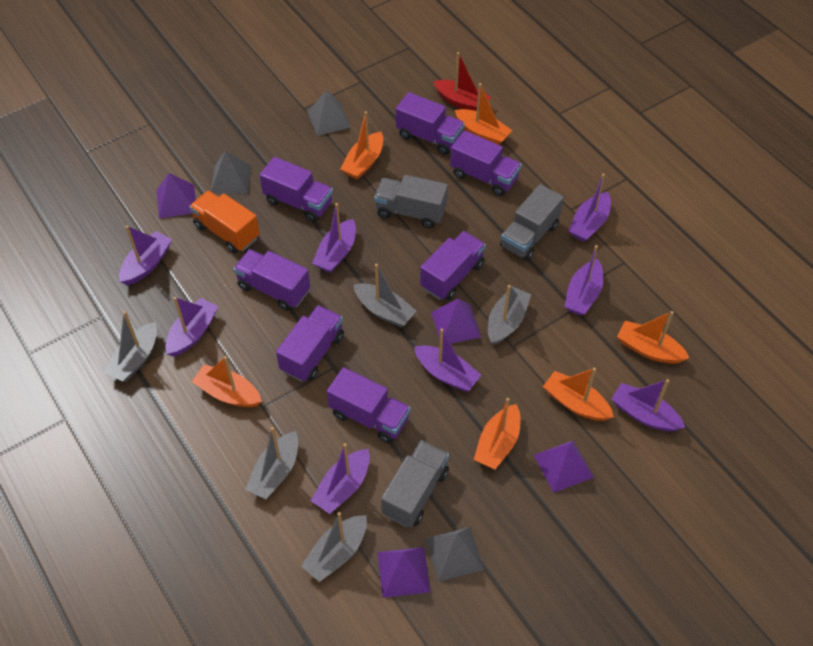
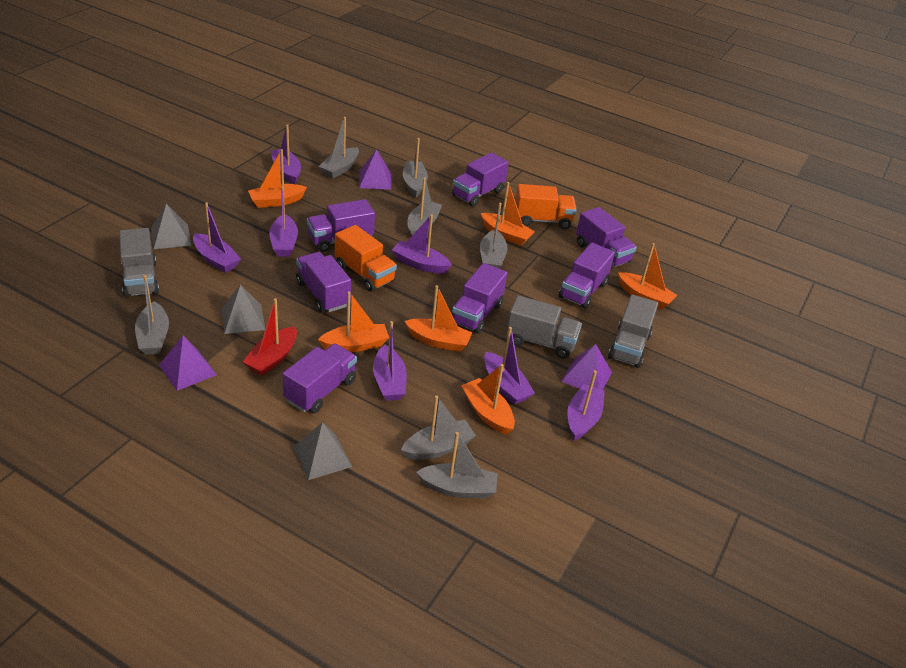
grey boat: [104,311,157,382] [245,427,298,499] [301,512,367,582] [353,264,416,327] [488,285,531,345] = 5 -> [135,275,169,355] [319,117,359,179] [401,395,476,460] [403,138,428,198] [407,177,442,237] [416,432,497,498] [480,203,508,268] = 7
orange truck: [189,190,260,253] = 1 -> [335,225,397,292] [515,184,577,229] = 2
purple boat: [119,225,172,286] [165,297,219,357] [311,443,370,514] [312,203,356,273] [414,328,481,392] [564,245,603,316] [569,173,611,242] [611,379,685,431] = 8 -> [193,202,241,273] [269,186,298,257] [270,124,301,184] [373,321,407,401] [392,214,452,274] [484,327,535,405] [567,370,605,441] = 7
purple pyramid: [157,173,196,219] [378,547,430,598] [431,299,481,344] [534,440,594,493] = 4 -> [159,335,217,391] [359,149,391,190] [561,344,612,390] = 3

